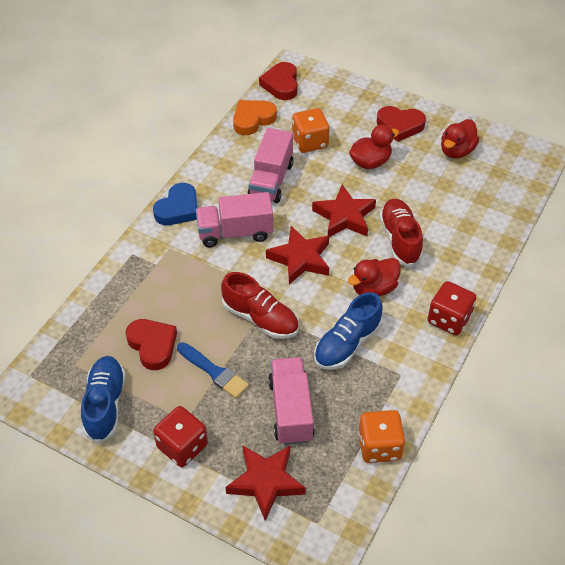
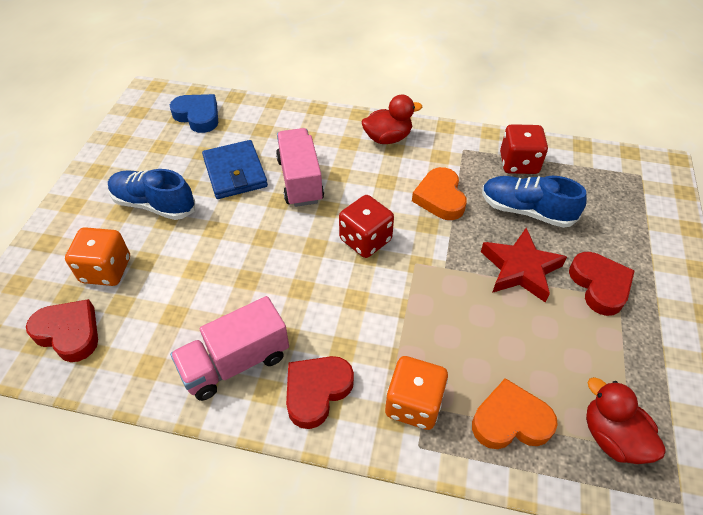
blue brush: [177,342,249,399] = 1 -> none = 0
blue wallet: none = 0 -> [202,140,268,199] = 1
orange heart: [233,100,277,135] = 1 -> [412,167,467,220] [472,378,558,449] = 2
pink truck: [196,192,273,247] [247,128,294,203] [268,357,315,445] = 3 -> [170,296,289,401] [276,128,324,207] = 2
red duck: [348,258,401,297] [349,125,399,169] [441,119,479,159] = 3 -> [362,95,422,144] [586,377,666,464] = 2
red shoe: [221,272,299,339] [379,199,423,267] = 2 -> none = 0
red star: [226,445,306,521] [266,226,329,285] [312,184,376,237] = 3 -> [481,228,567,302] = 1

